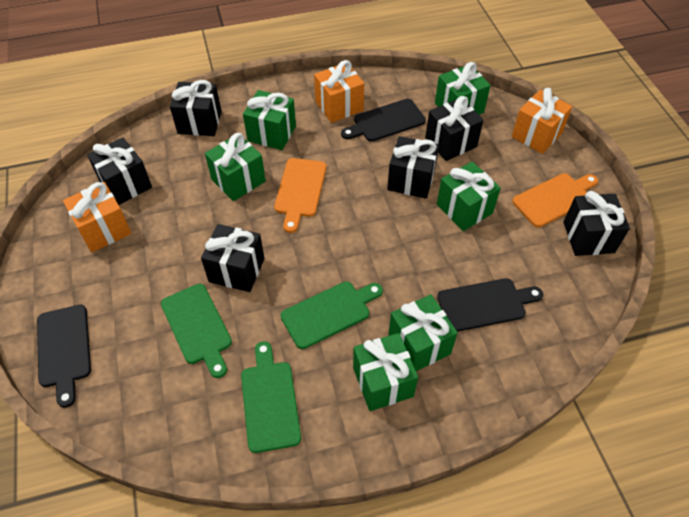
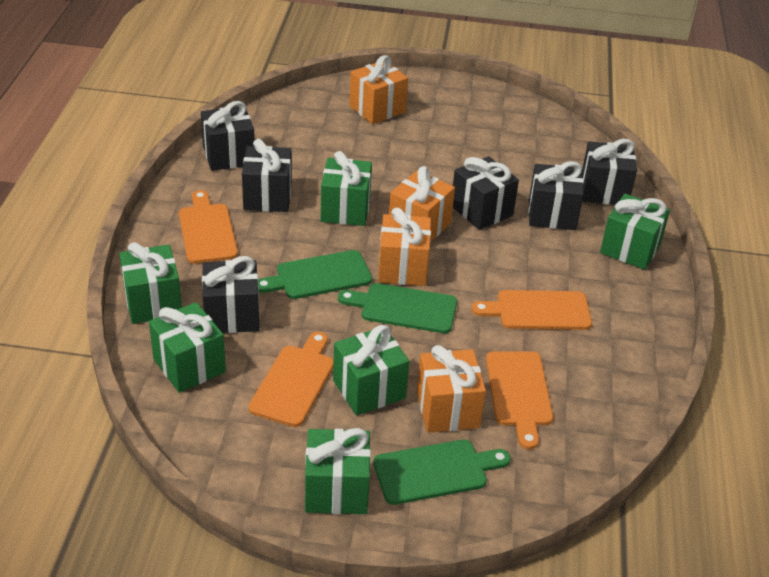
black cutting board: [37,305,91,408] [341,99,426,142] [437,278,543,332] = 3 -> none = 0
orange cutting board: [274,158,326,233] [512,173,598,227] = 2 -> [179,190,238,264] [248,332,334,427] [472,290,592,330] [486,351,553,449] = 4
orange gift: [63,182,132,252] [314,60,364,123] [512,88,572,154] = 3 -> [349,55,408,124] [378,208,431,286] [389,166,455,242] [417,345,486,433] = 4

